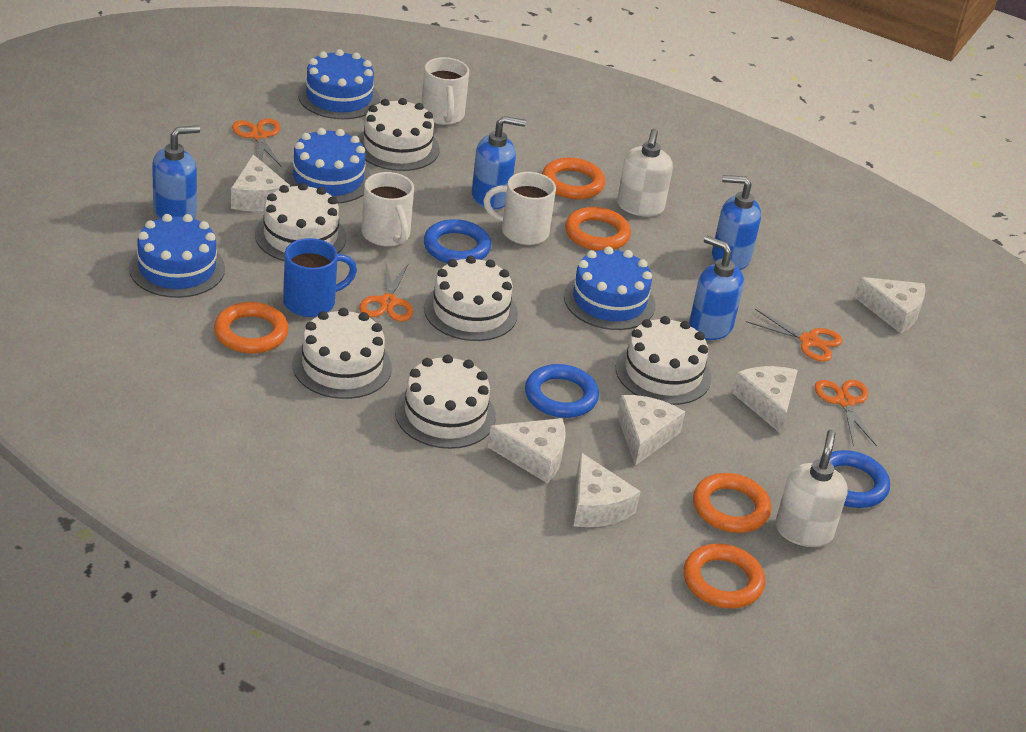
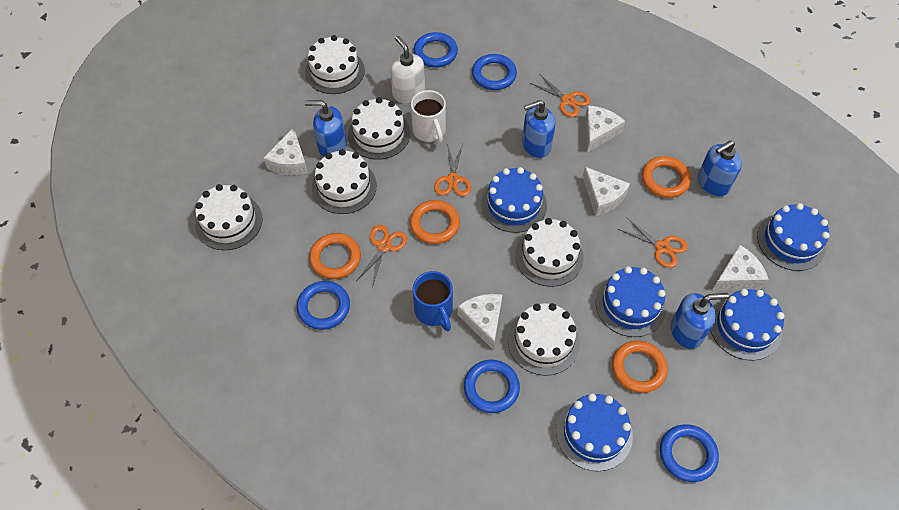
blue cake: [129,214,225,298] [285,128,371,203] [298,49,380,119] [564,247,655,330] = 4 -> [481,167,547,233] [556,393,633,471] [595,266,666,337] [710,289,784,361] [757,203,829,271] = 5
blue ring: [424,219,491,263] [525,364,599,418] [820,450,890,508] = 3 -> [297,281,350,330] [414,32,458,68] [464,360,520,413] [472,54,517,90] [660,424,719,482] = 5
orange ring: [214,302,289,353] [542,158,605,199] [565,207,631,251] [683,544,765,608] [693,473,771,533] = 5 -> [309,233,361,279] [410,200,460,244] [612,340,668,393] [642,156,691,198] = 4
white cheese: [231,154,290,211] [488,418,566,483] [573,453,641,527] [617,395,685,466] [732,366,798,434] [855,277,926,334] = 6 -> [264,127,308,175] [458,294,502,350] [583,167,630,216] [585,106,625,152] [712,245,769,290] = 5
white mug: [361,172,414,247] [421,57,469,125] [483,172,556,245] = 3 -> [411,90,446,144] = 1
white soap dispenser: [617,129,673,217] [776,430,848,547] = 2 -> [390,36,425,103] = 1

